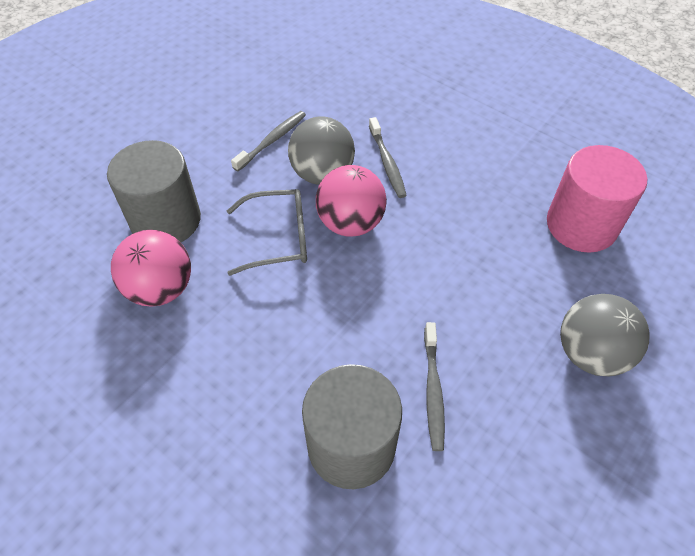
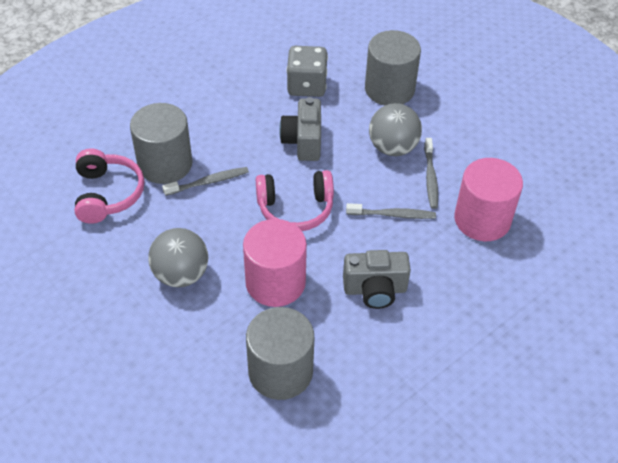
grey camera: none = 0 -> [279,97,321,161] [343,250,411,309] = 2
grey cylinder: [107,140,201,243] [302,364,402,489] = 2 -> [130,103,193,184] [246,307,314,400] [365,30,421,105] = 3
grey dice: none = 0 -> [287,46,328,97] = 1
grey glasses: [227,189,307,276] = 1 -> none = 0
pink ball: [111,230,191,306] [316,165,387,237] = 2 -> none = 0
pink cylinder: [547,145,647,253] = 1 -> [243,219,307,307] [454,158,523,241] = 2
pink headphones: none = 0 -> [75,149,144,224] [256,170,334,231] = 2

